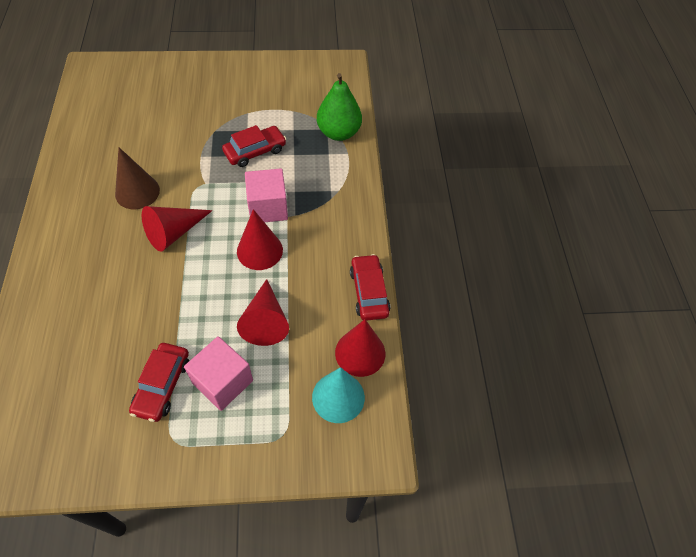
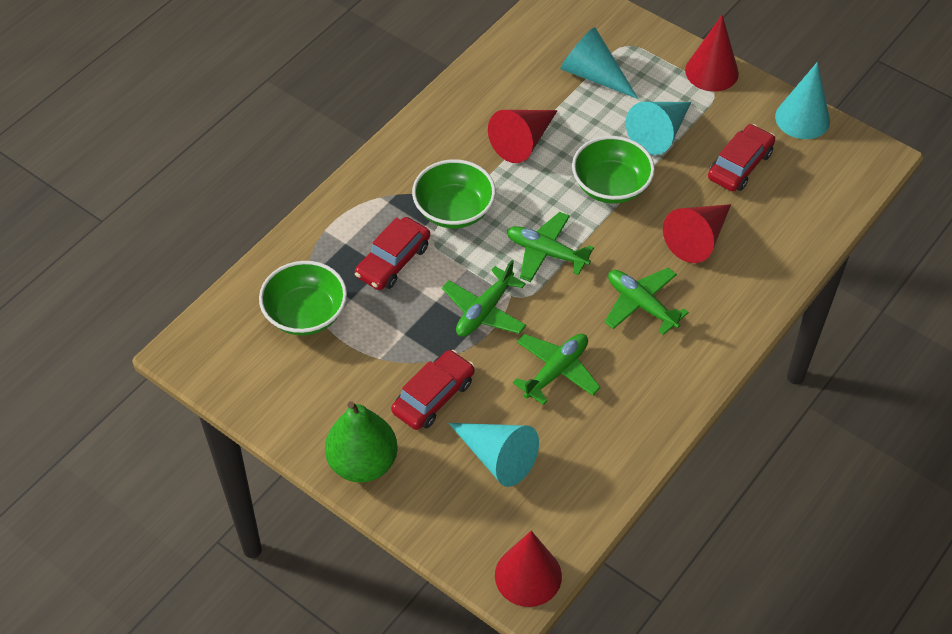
brown cone: [115,147,160,209] = 1 -> none = 0
green bowl: none = 0 -> [259,261,347,335] [412,159,496,228] [572,136,655,204] = 3
green plane: none = 0 -> [442,260,526,337] [507,212,594,282] [513,334,601,405] [605,268,689,335] = 4
pink cube: [184,336,253,411] [245,168,288,222] = 2 -> none = 0
turquoise cone: [312,367,365,423] = 1 -> [449,423,539,487] [561,27,638,99] [626,102,691,155] [775,62,830,139] = 4

